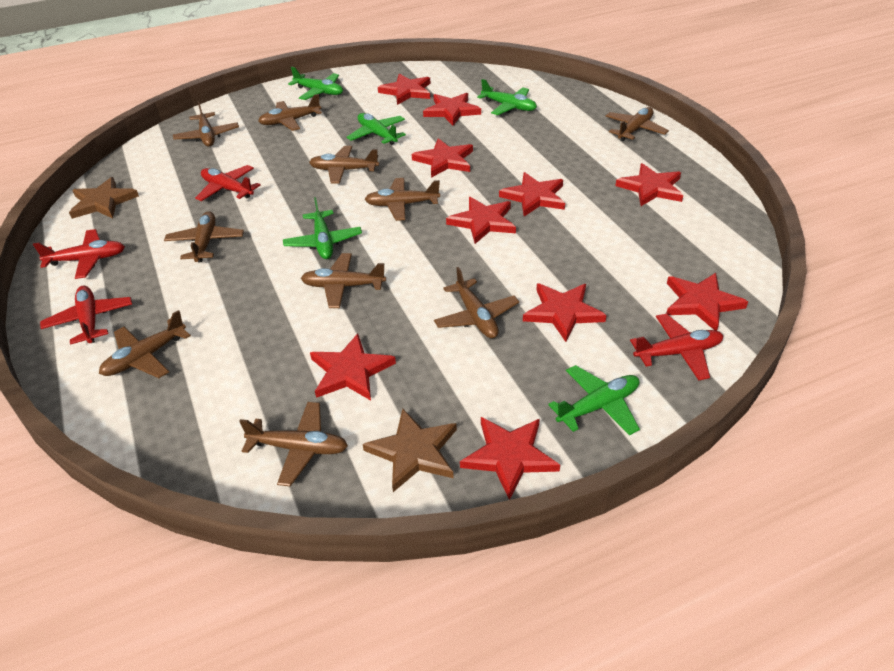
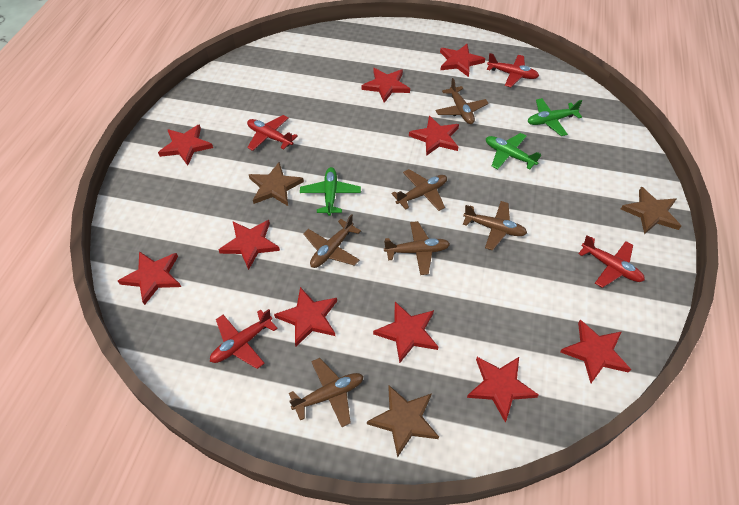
brown plane: [99,310,191,378] [164,211,244,262] [173,101,239,147] [239,402,348,486] [258,94,322,131] [301,253,386,308] [309,146,379,184] [365,178,440,221] [434,267,519,339] [605,107,669,141] = 10 -> [289,358,363,427] [303,214,361,268] [384,221,450,275] [392,169,447,211] [435,78,489,124] [463,201,527,250] = 6
brown star: [69,177,139,219] [363,409,457,492] = 2 -> [249,162,304,206] [367,385,439,458] [621,187,681,234] = 3
green plane: [283,197,362,259] [288,66,343,100] [347,113,406,145] [477,79,537,115] [548,365,640,436] = 5 -> [300,167,361,216] [486,133,541,170] [528,98,582,136] = 3

